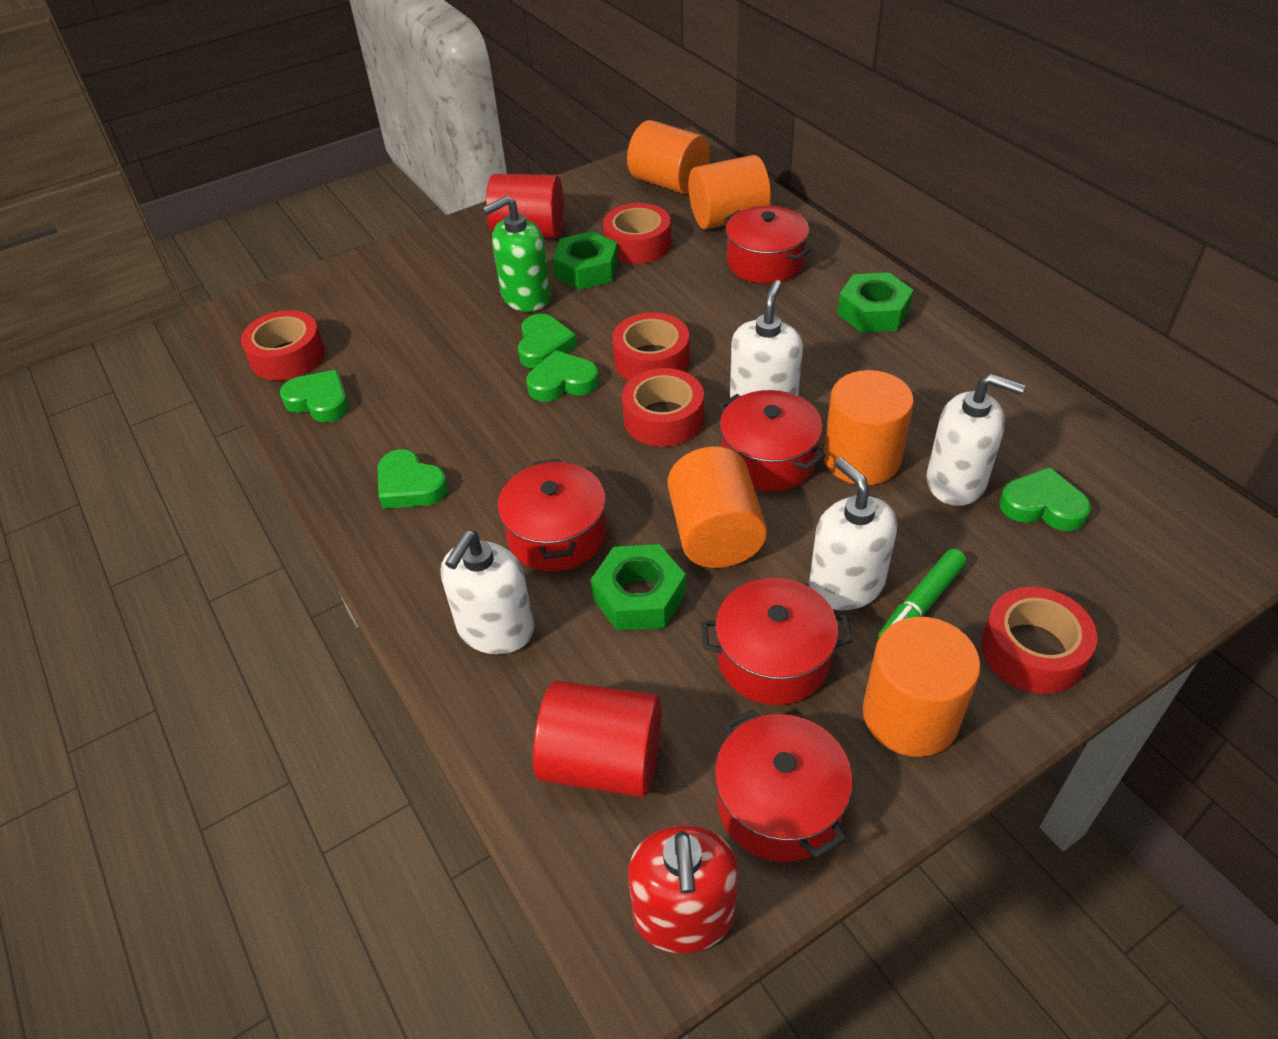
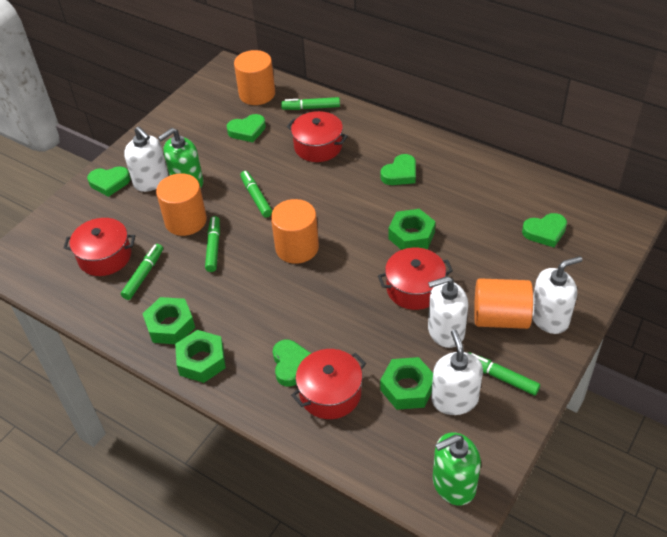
green marker: [878,549,967,640] = 1 -> [121,244,163,300] [205,216,220,272] [240,171,272,218] [281,97,340,110] [468,352,540,396] = 5
green nut: [552,231,619,290] [591,544,686,631] [837,272,913,333] = 3 -> [142,297,195,344] [175,330,226,383] [380,357,433,410] [389,209,436,250] = 4
green soap dispenser: [482,196,551,312] = 1 -> [158,128,204,188] [433,433,481,505] = 2
orange cylinder: [627,120,710,194] [668,446,767,568] [689,155,771,229] [824,370,914,485] [863,617,981,757] = 5 -> [156,173,207,236] [234,50,275,105] [271,199,319,264] [474,278,533,329] = 4
red cylinder: [486,174,564,238] [533,680,662,797] = 2 -> none = 0
red pot: [497,459,606,572] [701,578,853,705] [714,709,853,862] [719,390,826,491] [724,205,812,284] = 5 -> [64,218,135,276] [287,111,348,162] [291,349,366,419] [378,248,453,310] = 4
red soap dispenser: [628,826,738,953] = 1 -> none = 0
red tape: [241,310,325,381] [603,203,671,264] [612,313,690,380] [622,368,704,447] [981,587,1097,694] = 5 -> none = 0

